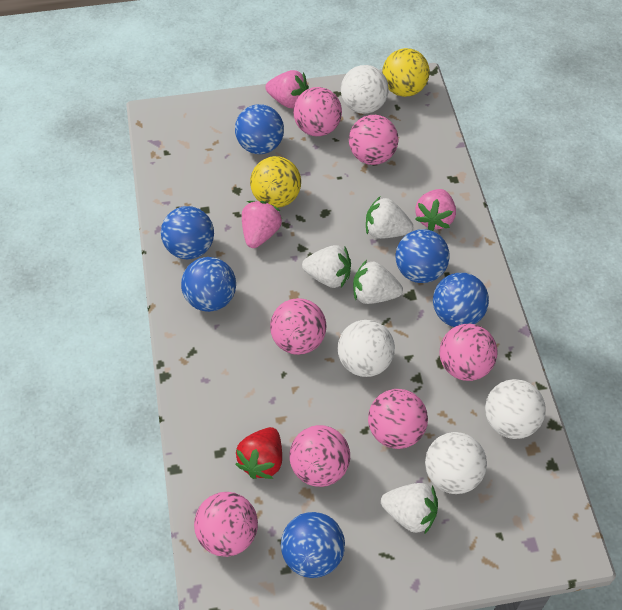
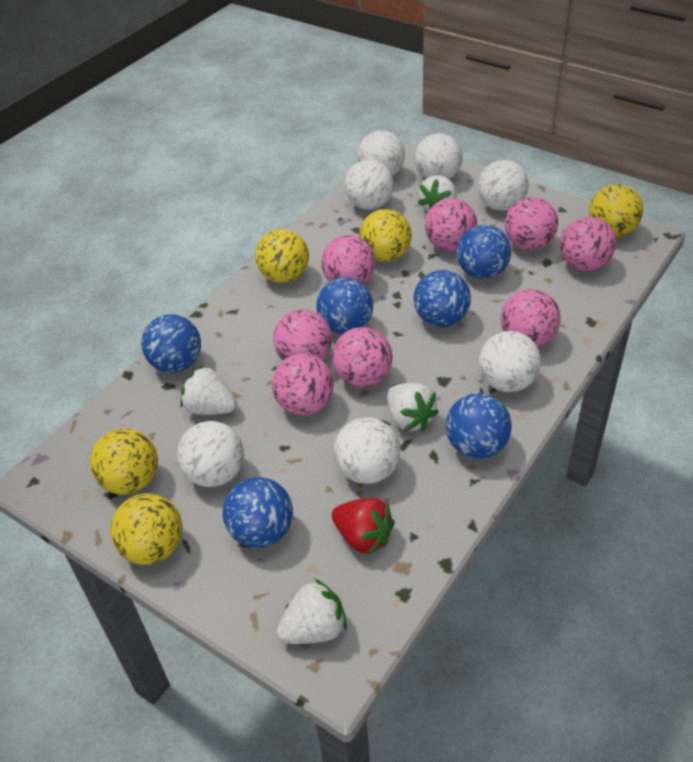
pink ball: [194,492,258,557] [270,298,327,355] [289,425,350,487] [293,87,342,136] [349,115,398,165] [368,389,428,449] [440,324,497,381] = 7 -> [272,353,334,415] [273,309,332,360] [321,235,376,284] [332,327,393,387] [425,198,477,251] [501,289,561,347] [505,197,558,251] [560,217,616,271] = 8
pink strawberry: [242,201,282,248] [265,70,309,109] [415,189,456,231] = 3 -> none = 0
white ball: [338,320,395,377] [341,65,389,114] [425,432,487,494] [485,379,546,439] = 4 -> [177,421,244,487] [334,417,400,484] [345,159,394,210] [358,130,405,176] [415,133,463,179] [478,160,529,211] [479,331,541,392] = 7
yellow ball: [250,156,301,208] [382,48,430,97] = 2 -> [90,428,158,495] [110,493,183,565] [255,229,309,283] [359,209,412,262] [589,184,643,237] = 5

